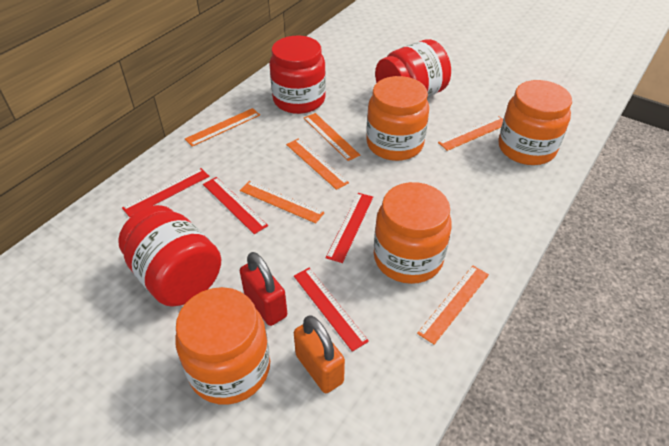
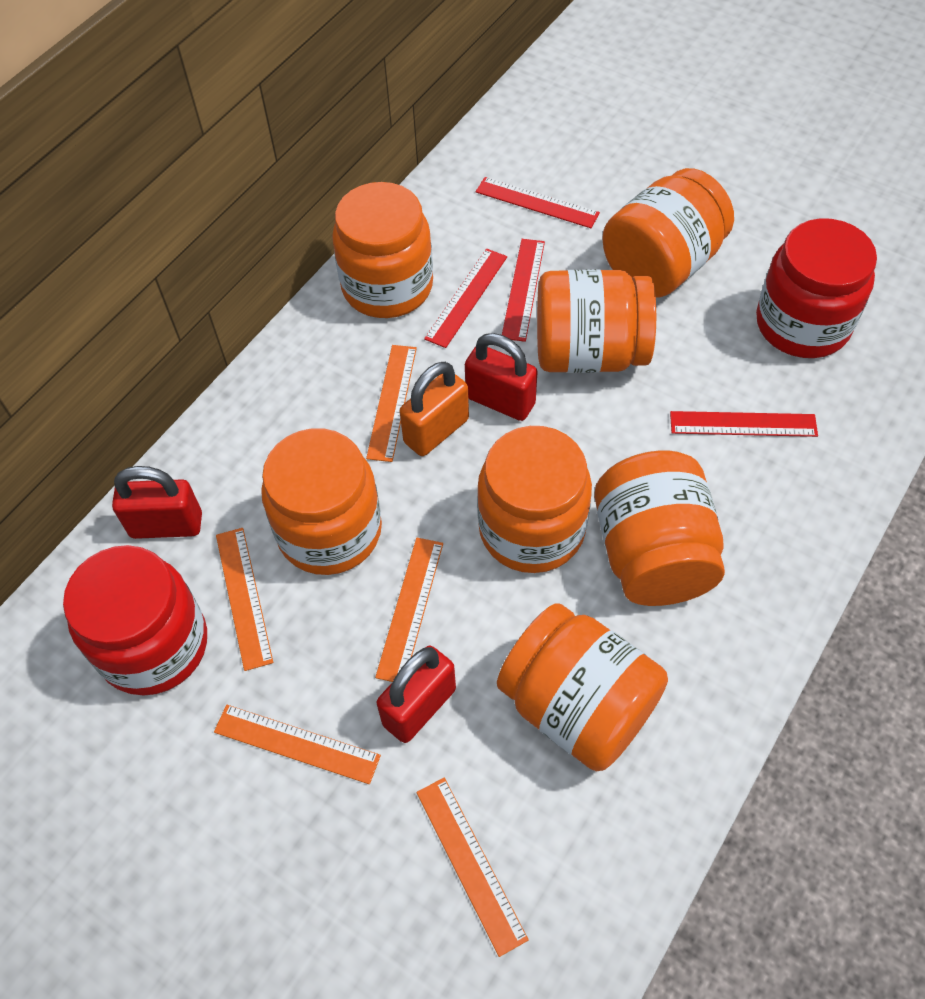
orange jar: [175,287,270,405] [366,76,429,161] [374,182,452,284] [498,80,572,165] = 4 -> [261,428,382,575] [332,182,433,318] [477,426,592,573] [497,603,668,771] [537,269,656,373] [594,451,725,606] [602,168,734,298] = 7
orange ruler: [185,108,260,147] [240,181,325,223] [286,138,349,190] [304,113,360,161] [417,266,489,345] [438,116,503,151] = 6 -> [214,705,381,784] [216,528,273,671] [366,345,417,462] [375,538,443,682] [416,778,529,957] = 5
red jar: [118,205,221,307] [269,36,326,114] [375,39,451,97] = 3 -> [63,545,207,695] [756,218,877,358] = 2
red padlock: [240,252,287,326] = 1 -> [112,466,202,539] [377,646,456,743] [465,333,538,421] = 3

